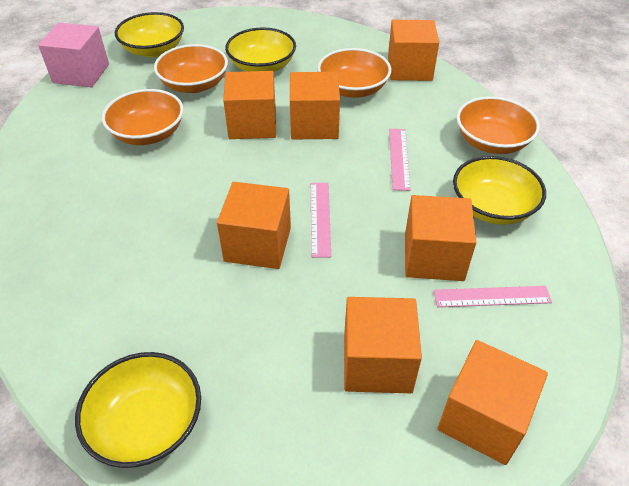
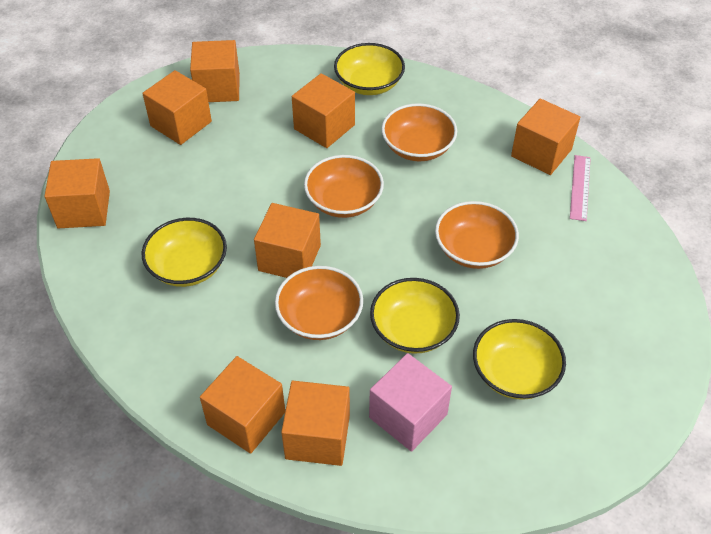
orange cube: [217,182,291,269] [223,71,276,139] [290,72,340,140] [344,297,422,393] [388,20,439,81] [405,195,476,281] [438,340,548,465] = 7 -> [44,158,110,228] [142,70,212,145] [190,40,240,102] [200,356,285,454] [254,203,321,278] [281,381,350,466] [292,73,355,148] [511,98,580,175] = 8
pink ruler: [311,183,331,258] [389,129,411,191] [433,286,552,307] = 3 -> [570,155,591,221] = 1

